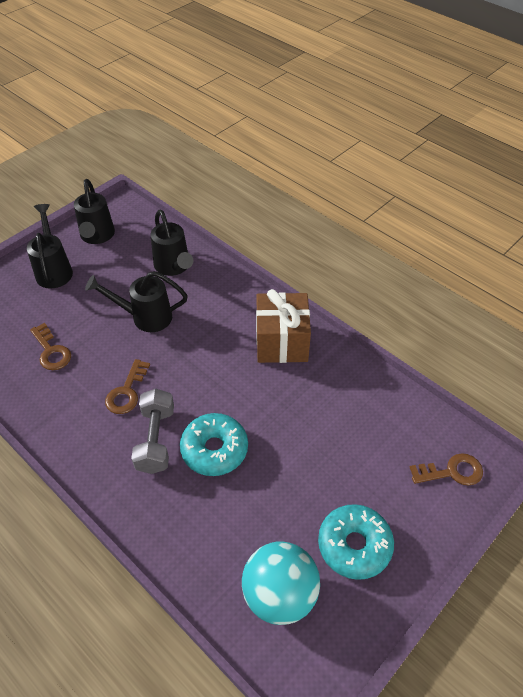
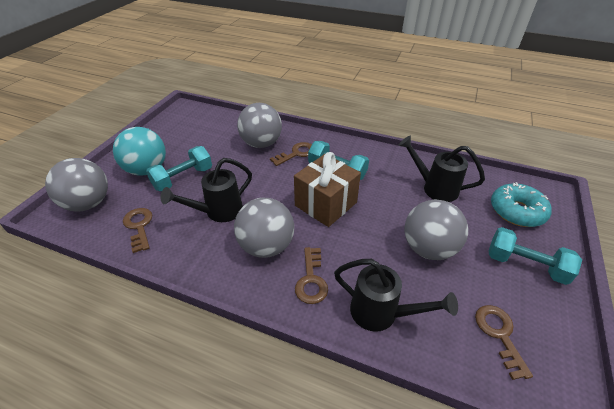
black watering can: [27,204,73,289] [74,179,115,244] [85,271,188,332] [151,210,193,276] = 4 -> [160,158,252,222] [334,259,458,332] [398,136,485,202] = 3
brown key: [30,323,71,370] [105,359,150,414] [409,453,483,485] = 3 -> [123,208,152,253] [270,142,312,166] [295,247,328,304] [475,305,533,380] = 4
grey ball: none = 0 -> [45,158,108,211] [234,198,294,258] [237,103,282,148] [404,200,468,260] = 4
grey dumbbell: [131,389,174,474] = 1 -> none = 0
turquoise donut: [180,413,248,476] [318,504,394,580] = 2 -> [491,182,552,227] = 1
turquoise dumbbell: none = 0 -> [146,146,212,191] [308,141,369,180] [489,227,582,285] = 3

